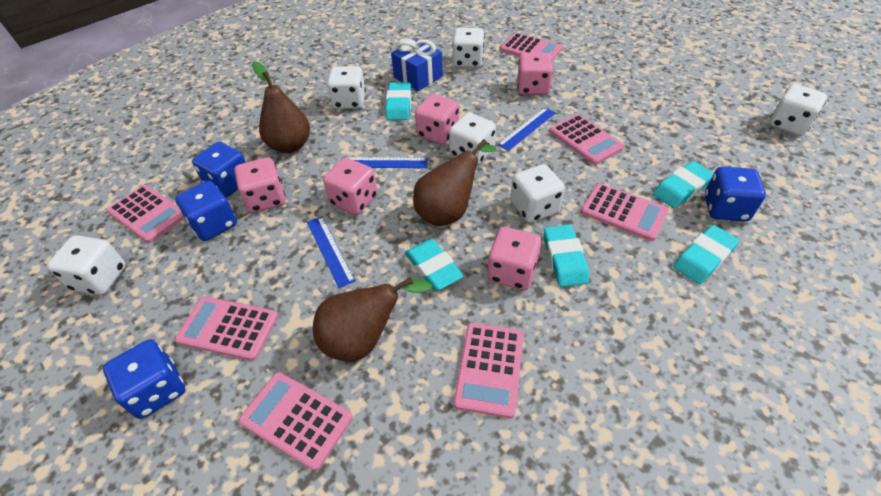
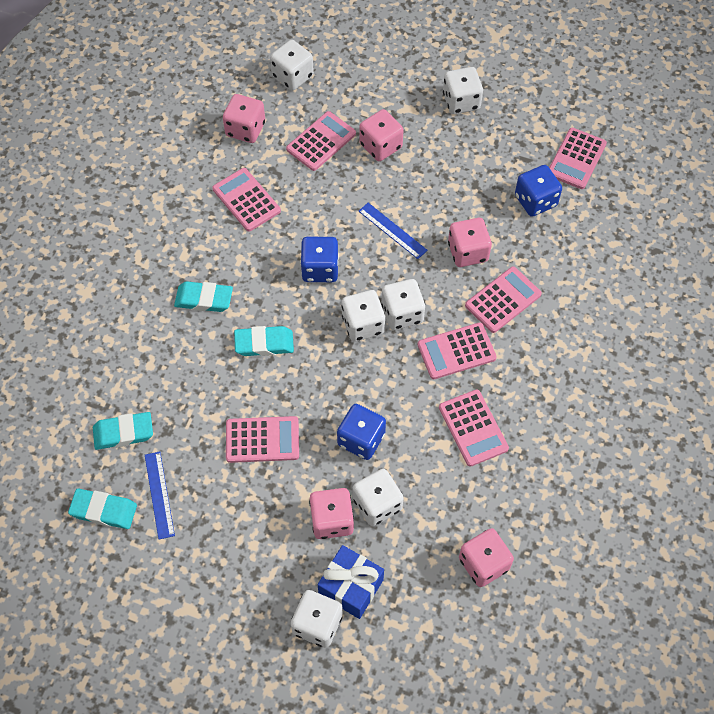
blue dice: [103,340,185,419] [175,181,237,241] [192,142,246,197] [705,166,766,221] = 4 -> [300,237,339,282] [337,404,386,460] [515,165,562,217] = 3
blue ruler: [307,216,355,288] [346,157,428,168] [497,108,556,151] = 3 -> [145,451,175,539] [359,203,428,259] = 2
brown pear: [252,61,310,153] [313,277,432,361] [413,139,496,226] = 3 -> none = 0
turquoise eraser: [385,82,412,120] [405,239,464,291] [544,225,589,287] [653,161,714,208] [674,225,739,284] = 5 -> [68,489,137,529] [93,412,153,450] [174,281,233,312] [234,326,294,356] = 4

